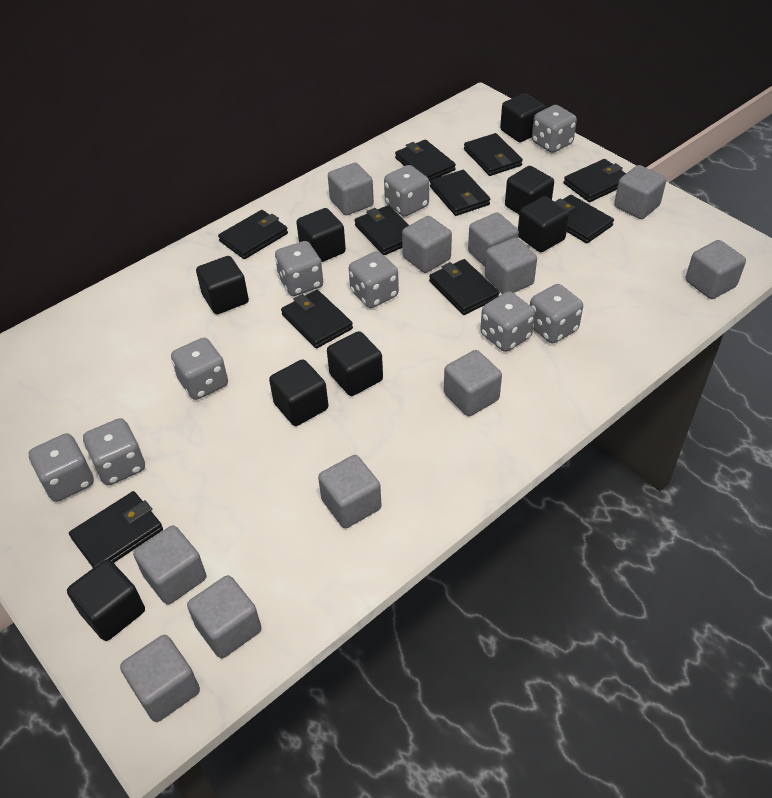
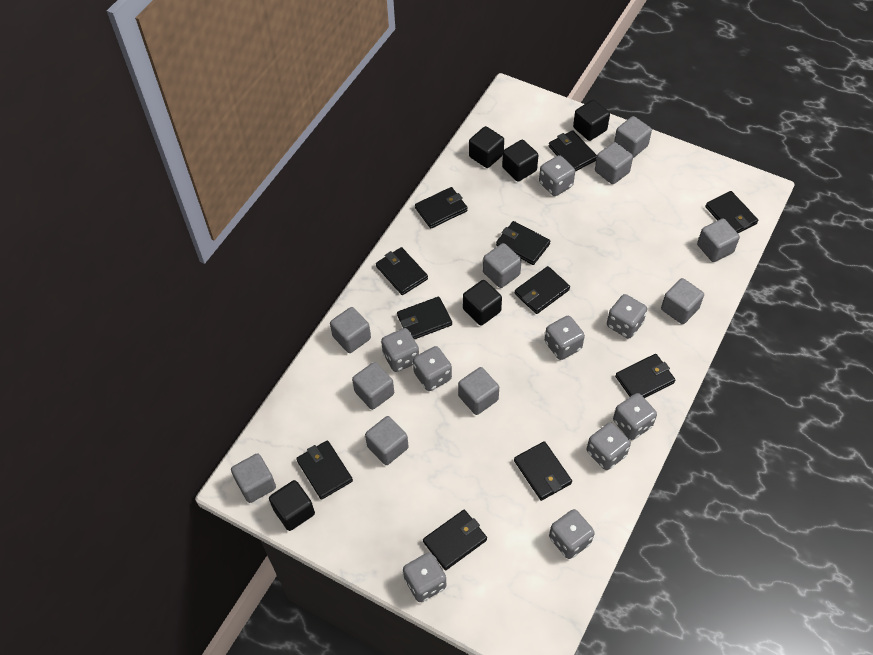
black cube: [67,559,145,641] [196,256,249,314] [269,359,328,426] [296,208,346,262] [327,331,383,396] [500,93,545,142] [505,166,554,214] [518,196,569,252] = 8 -> [269,480,315,531] [463,280,502,326] [469,126,504,168] [502,140,539,182] [573,100,610,141] = 5
black wallet: [69,491,163,568] [218,210,288,259] [281,290,353,349] [354,205,409,255] [395,139,456,181] [429,259,500,315] [430,170,490,216] [464,133,523,176] [555,195,614,243] [564,159,626,202] = 10 -> [296,440,353,500] [376,247,428,295] [397,297,452,339] [415,187,468,229] [423,510,487,570] [496,221,550,265] [514,441,572,501] [515,266,570,314] [549,131,597,172] [615,354,676,398] [705,191,758,233] = 11
grey cube: [120,635,200,722] [133,525,206,605] [187,575,262,658] [318,455,381,528] [328,163,374,215] [402,216,452,273] [444,350,502,416] [468,212,519,267] [485,237,537,294] [614,165,666,219] [685,240,746,299] = 11 -> [231,454,276,503] [330,307,371,353] [352,362,394,410] [365,416,409,465] [458,367,499,415] [483,243,522,288] [595,142,633,184] [614,116,652,158] [661,278,704,324] [697,219,740,262] = 10

